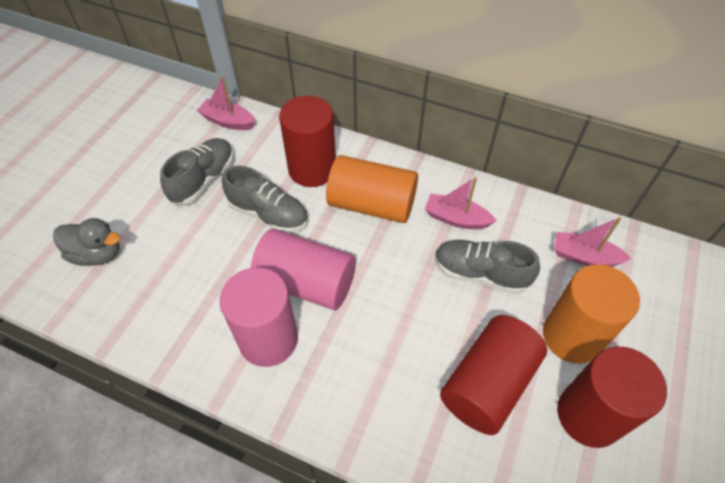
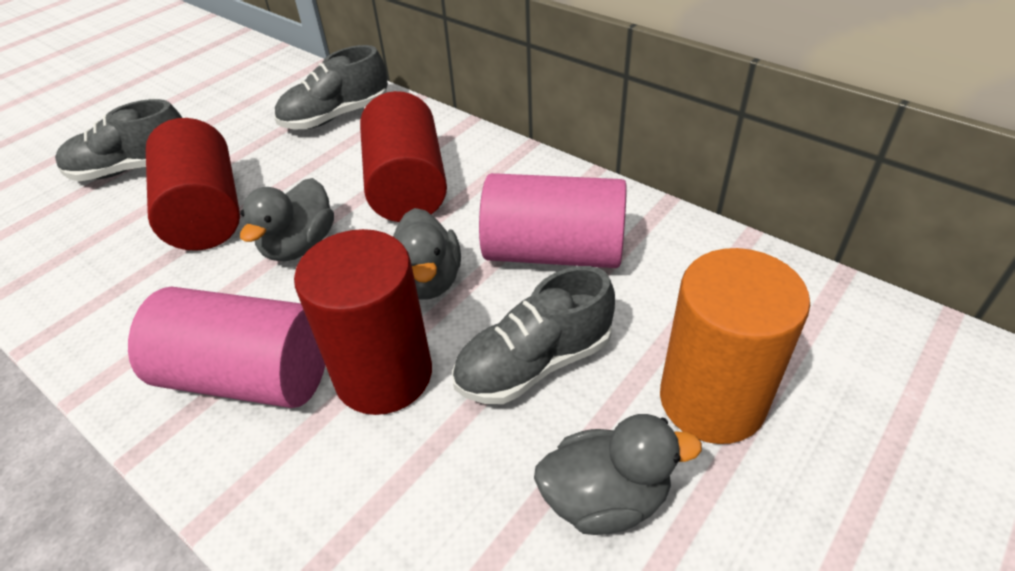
grey duck: [53,218,120,266] = 1 -> [240,178,334,261] [393,208,461,299] [534,414,702,535] = 3
orange cylinder: [326,155,418,223] [543,264,640,364] = 2 -> [660,248,810,444] = 1
pink boat: [197,76,256,130] [424,177,496,229] [554,217,632,267] = 3 -> none = 0

